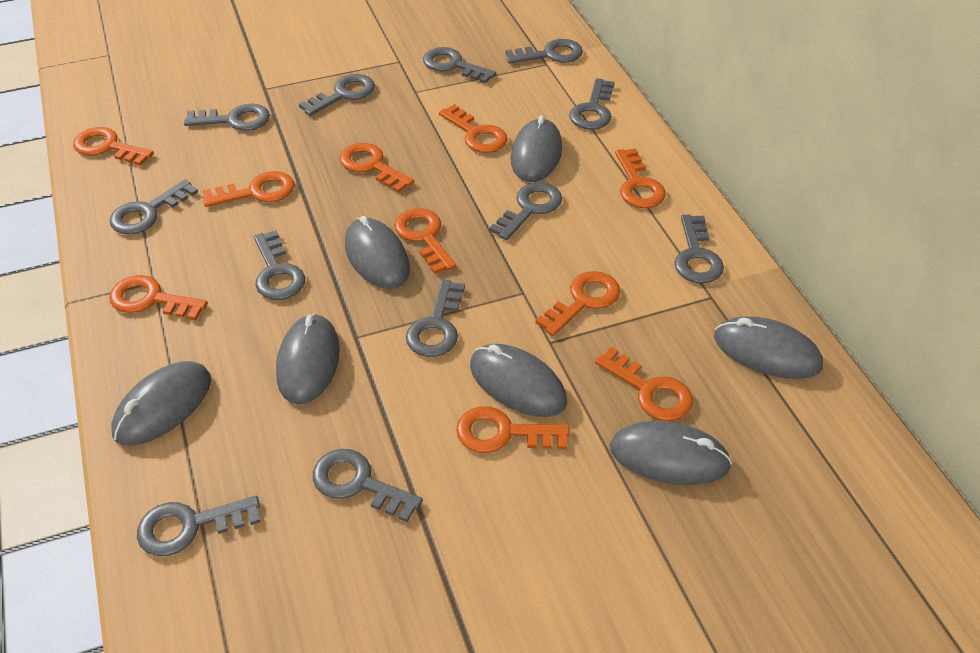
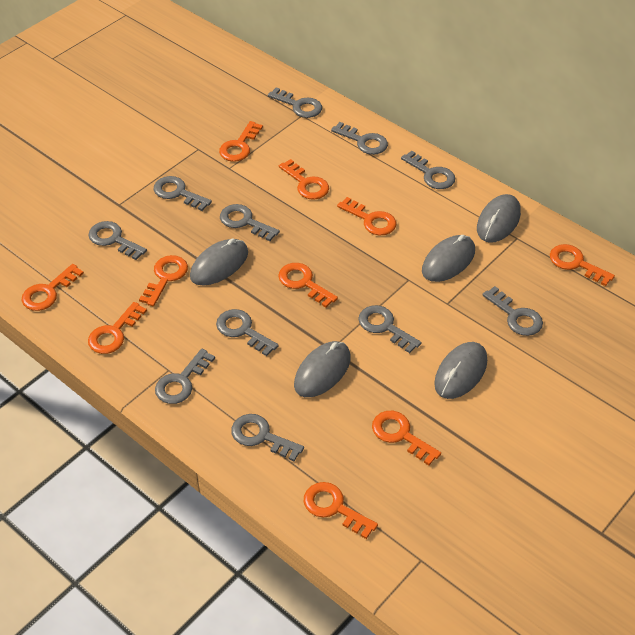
grey key: [110,180,198,234] [137,496,260,556] [184,104,270,131] [254,230,305,300] [299,74,375,116] [313,449,423,522] [406,280,465,357] [423,47,496,84] [489,182,562,240] [505,39,583,64] [569,78,615,130] [675,215,724,283] = 12 -> [88,221,147,260] [153,176,212,211] [155,349,215,404] [216,309,279,356] [220,204,280,241] [231,414,304,461] [268,87,322,118] [331,122,388,155] [358,305,422,353] [401,151,455,189] [482,286,543,336] = 11
grey mouse: [111,361,211,445] [276,313,340,405] [345,216,410,289] [470,344,567,417] [510,115,562,182] [610,421,732,485] [714,316,823,379] = 7 -> [190,238,248,285] [294,341,351,397] [422,235,475,282] [434,342,487,399] [477,194,521,243] = 5

